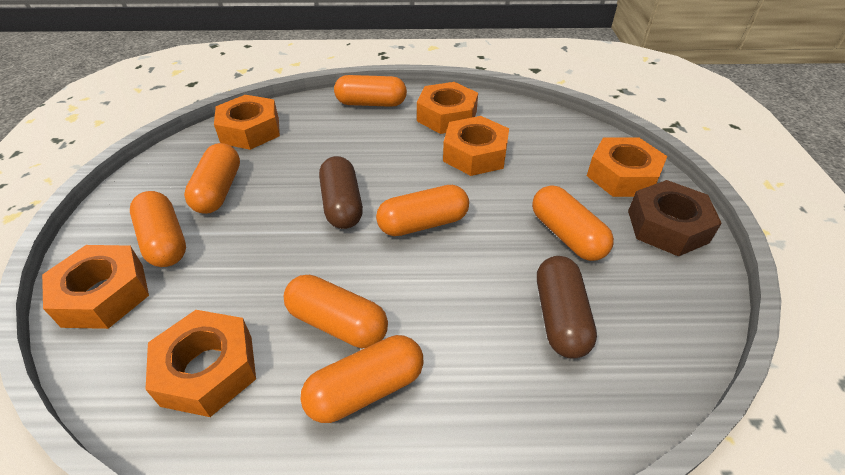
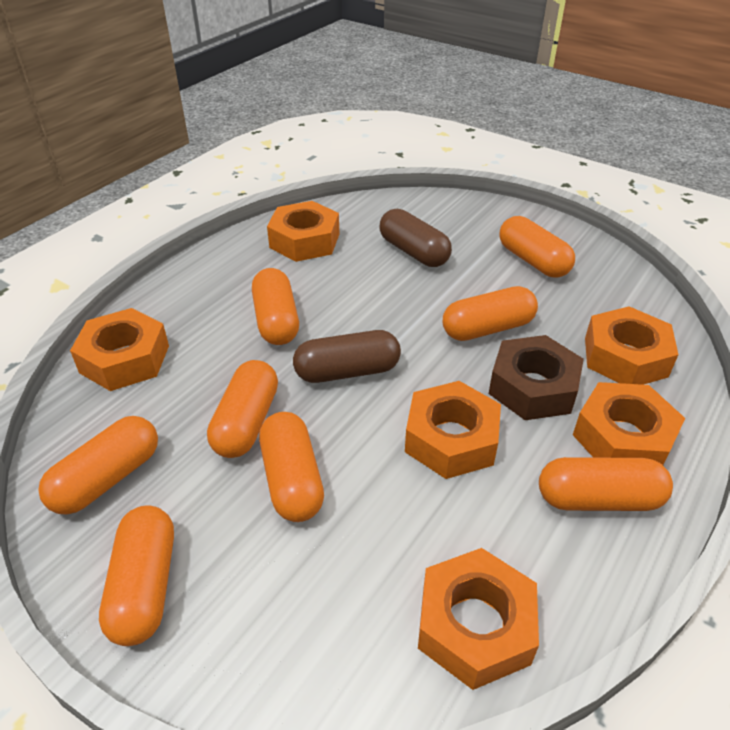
orange capsule: [130,191,186,267] [184,143,240,214] [283,275,388,348] [300,335,424,423] [334,75,407,107] [376,185,469,236] [532,185,614,261] = 7 -> [38,416,158,515] [99,505,174,646] [207,360,278,458] [252,268,299,345] [259,412,324,522] [443,286,538,341] [499,216,575,278] [539,457,673,511] = 8

